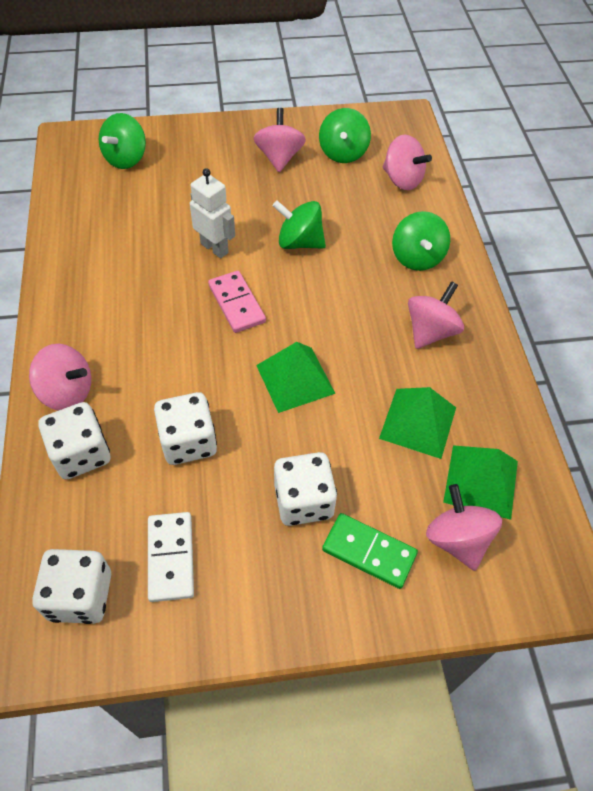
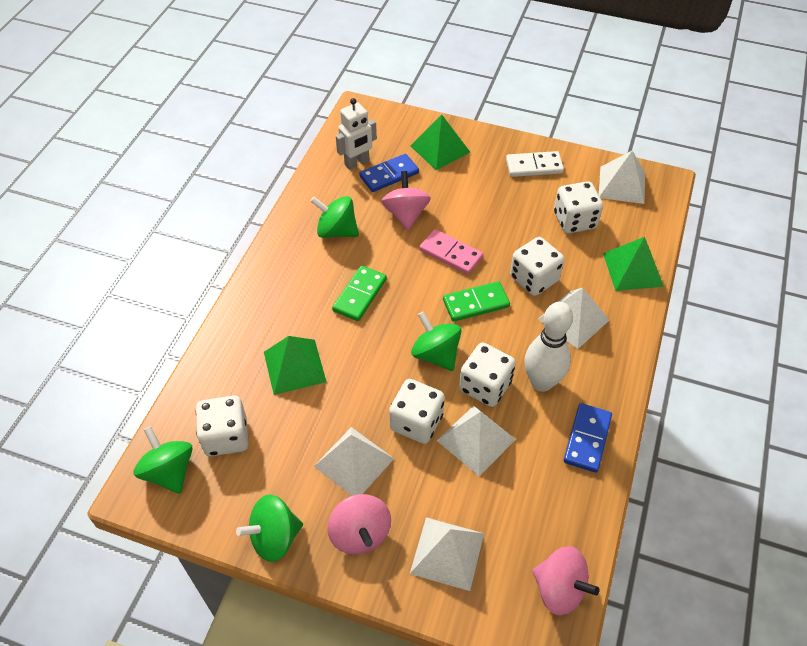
blue domino: none = 0 -> [360,154,419,192] [564,403,612,473] = 2
green domino: [322,513,418,589] = 1 -> [332,265,387,321] [443,281,510,322] = 2
pink spinning top: [29,344,91,411] [254,108,306,172] [383,134,432,190] [408,281,464,349] [426,484,502,571] = 5 -> [327,494,391,555] [381,171,431,230] [532,546,600,616] = 3
white bowling pin: none = 0 -> [524,302,573,392] = 1
white dice: [32,549,111,624] [39,402,110,479] [154,392,217,465] [274,452,337,526] = 4 -> [196,395,249,456] [389,379,445,444] [459,343,516,407] [510,237,564,296] [554,181,603,233] = 5
white pyramid: none = 0 -> [314,427,394,496] [410,517,484,591] [437,406,516,476] [538,288,609,349] [599,151,645,204] = 5

